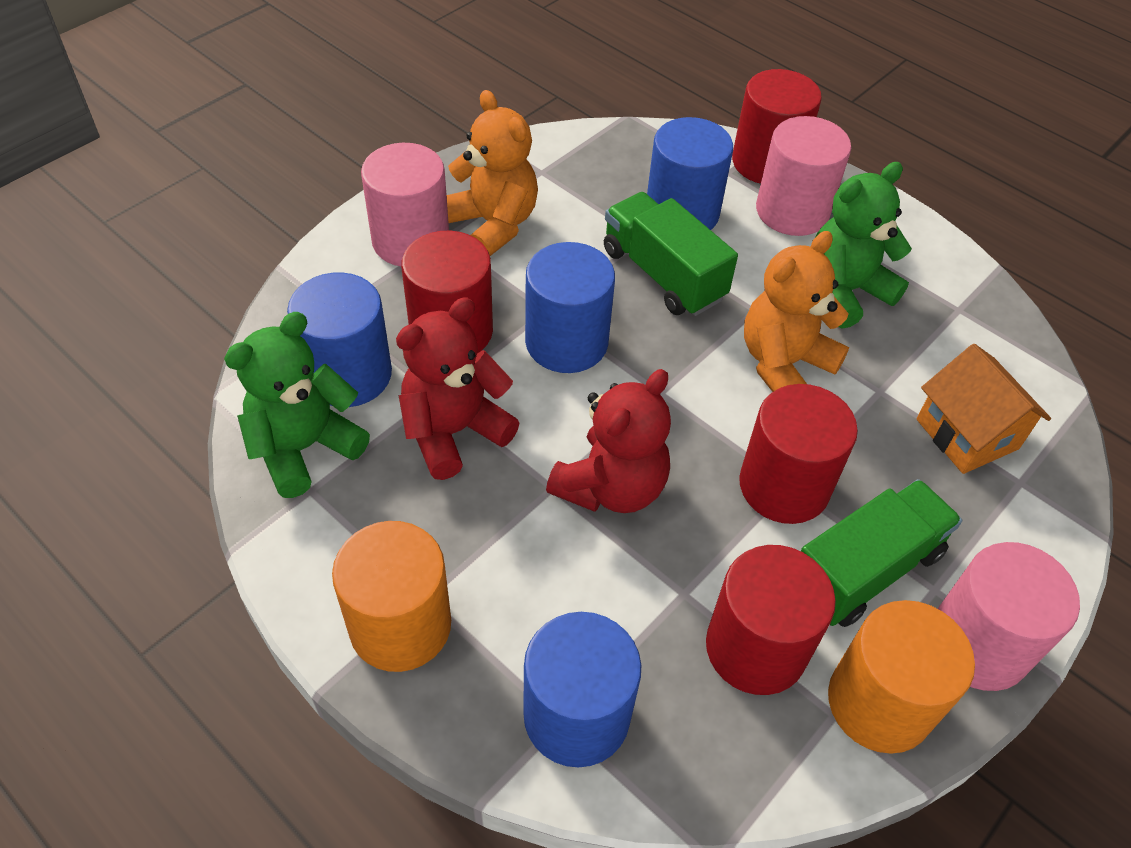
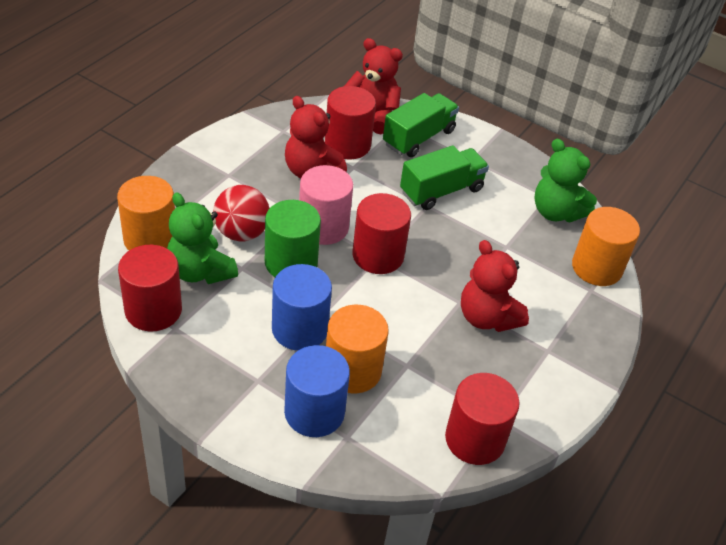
blue cylinder: [287,273,392,407] [523,612,641,767] [525,242,615,373] [647,117,733,230] = 4 -> [272,264,332,351] [284,345,350,437] = 2
green cylinder: none = 0 -> [265,200,321,277] = 1
orange cylinder: [332,521,451,672] [828,600,975,754] = 2 -> [117,176,175,250] [326,305,389,393] [572,207,640,286] = 3
orange house: [917,344,1051,474] = 1 -> none = 0
orange teddy bear: [447,90,538,256] [744,231,849,392] = 2 -> none = 0
pink cylinder: [361,143,449,266] [756,116,851,236] [938,542,1080,691] = 3 -> [299,165,353,245] = 1
red ball: none = 0 -> [213,185,269,241] = 1
red teddy bear: [396,297,519,480] [546,369,671,513] = 2 -> [285,96,347,178] [345,38,403,134] [461,240,529,332] = 3

